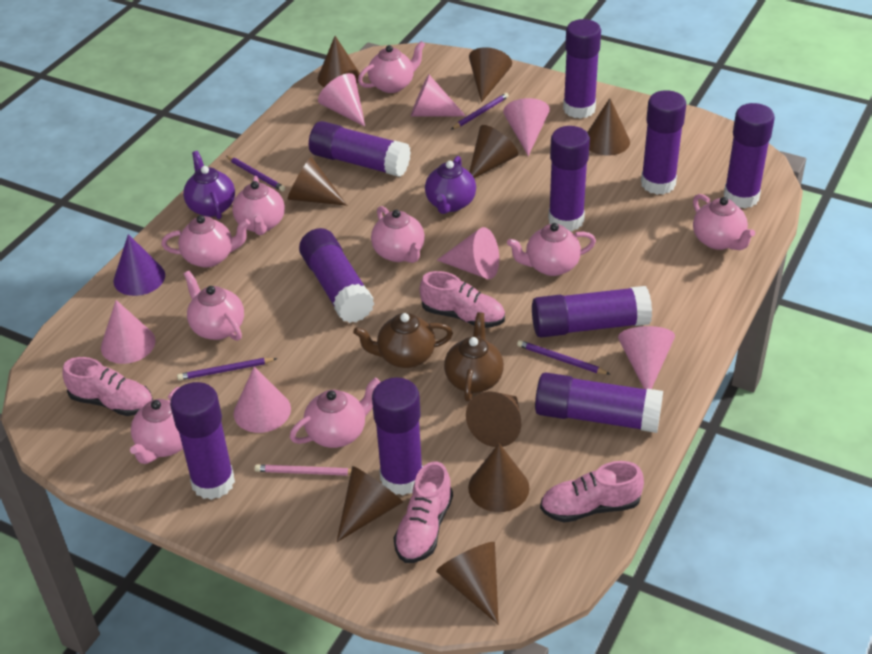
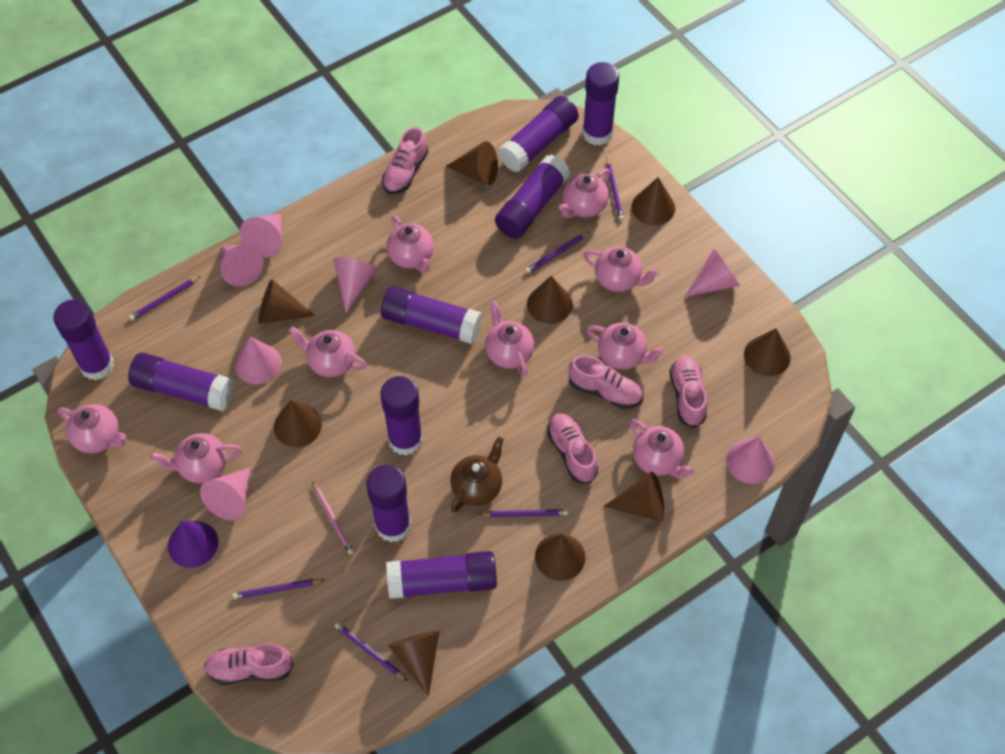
brown teapot: [353,313,453,368] [444,312,504,402] = 2 -> [450,436,504,513] = 1
pink shoe: [62,357,153,416] [394,461,453,563] [420,271,505,328] [540,461,644,522] = 4 -> [204,643,294,685] [382,127,428,194] [547,413,598,484] [568,355,643,409] [669,355,707,428] = 5
purple glue stick: [170,382,235,500] [299,228,374,323] [309,121,411,177] [372,377,423,495] [532,286,652,337] [535,373,663,433] [548,126,590,231] [563,19,601,119] [641,90,686,195] [724,103,775,209] = 10 -> [53,300,114,380] [128,353,234,411] [366,465,411,542] [380,376,423,456] [381,286,482,344] [386,551,497,599] [495,155,570,239] [498,96,579,172] [583,62,619,146] = 9
purple pencil: [177,358,277,380] [226,156,285,191] [451,93,509,130] [517,340,611,375] = 4 -> [129,276,201,321] [232,579,324,599] [334,622,407,681] [478,509,568,517] [525,232,589,274] [606,158,624,220] = 6
purple teapot: [183,151,235,219] [425,156,476,214] = 2 -> none = 0

